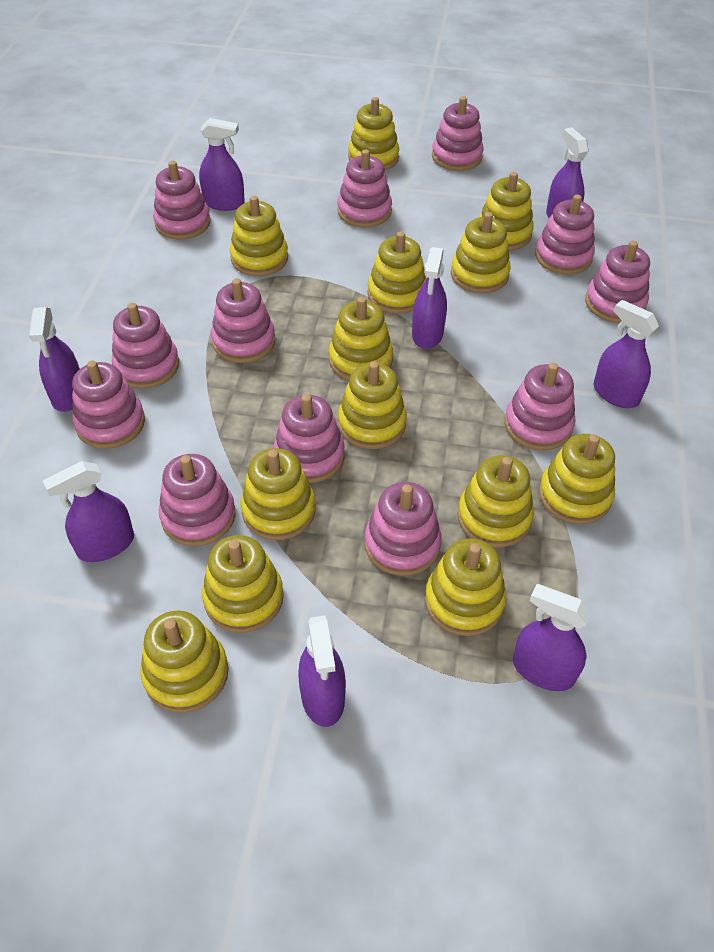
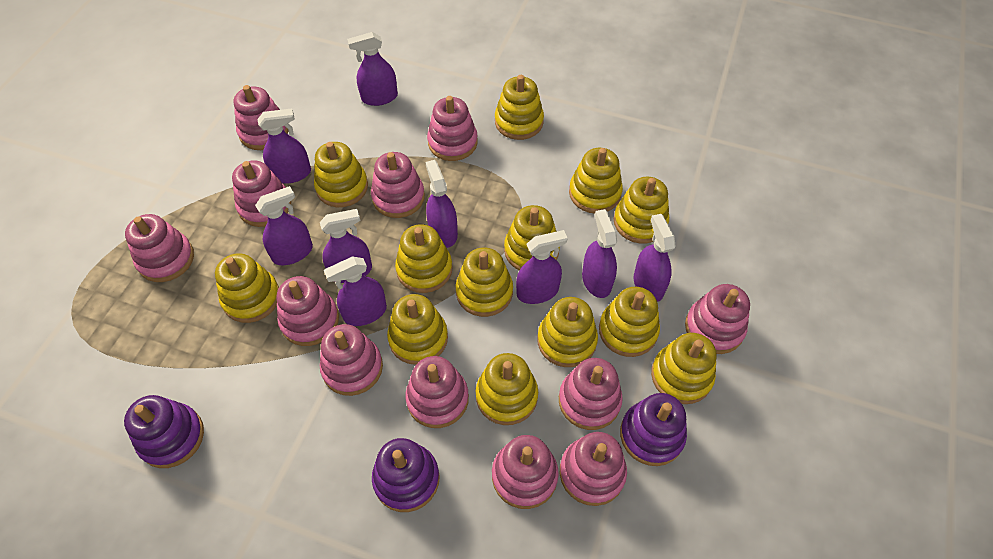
purple spray bottle: [29,307,80,412] [43,461,134,562] [199,118,245,211] [298,615,346,727] [412,247,447,349] [513,584,591,691] [546,128,589,218] [594,300,659,408] = 8 -> [255,186,313,265] [258,108,311,184] [320,209,372,283] [324,256,387,326] [347,32,398,106] [425,160,458,248] [516,230,568,304] [582,209,617,298] [634,214,676,302] = 9
purple stacking toy: none = 0 -> [124,395,204,468] [372,438,440,512] [620,393,687,466] = 3

